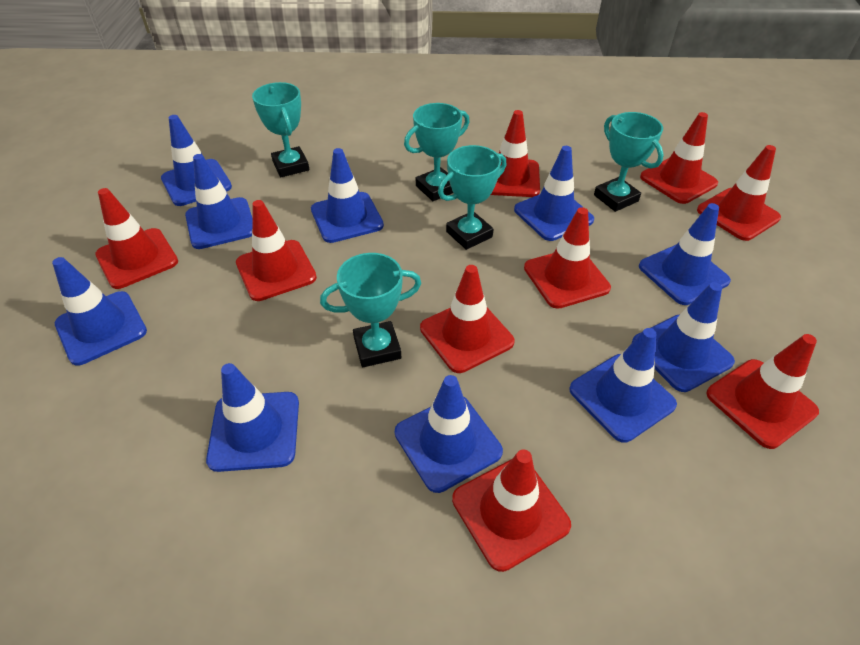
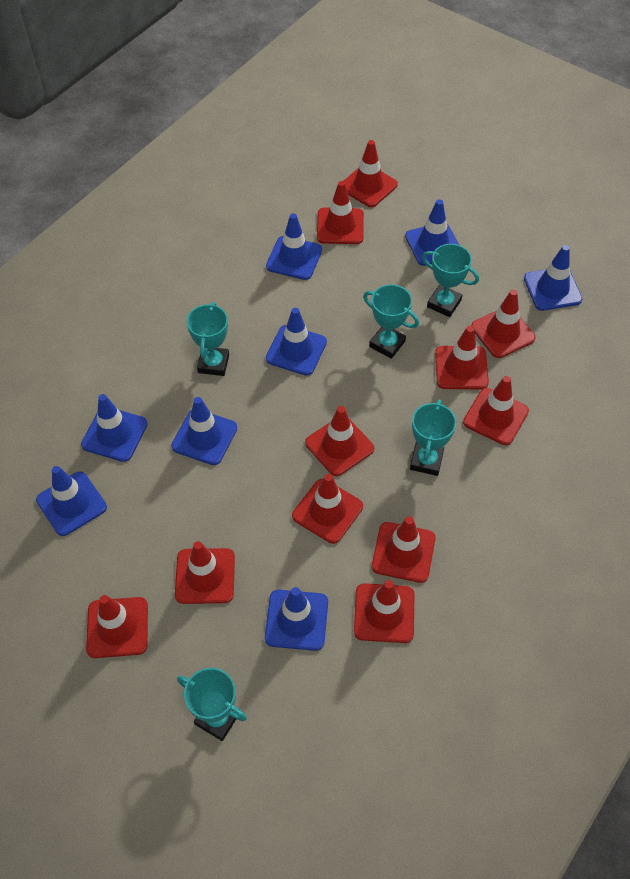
blue traffic cone: [52,257,147,365] [161,115,232,206] [185,154,252,249] [206,363,299,472] [311,148,384,243] [395,375,503,493] [514,146,594,241] [569,328,677,443] [632,282,735,392] [639,203,731,305] = 10 -> [36,466,107,536] [81,394,147,462] [171,397,237,465] [265,587,328,651] [266,213,322,280] [266,308,327,376] [405,199,459,266] [524,245,582,311] = 8
red traffic cone: [95,188,178,289] [236,200,317,301] [420,265,515,373] [452,449,571,572] [491,110,540,197] [524,207,611,309] [640,112,718,204] [697,145,781,241] [706,334,819,449] = 9 -> [86,595,148,658] [175,541,235,604] [292,474,363,544] [305,406,374,476] [317,181,364,244] [344,140,398,207] [354,580,414,643] [372,516,435,583] [435,326,489,390] [463,376,529,445] [471,289,535,358] = 11

